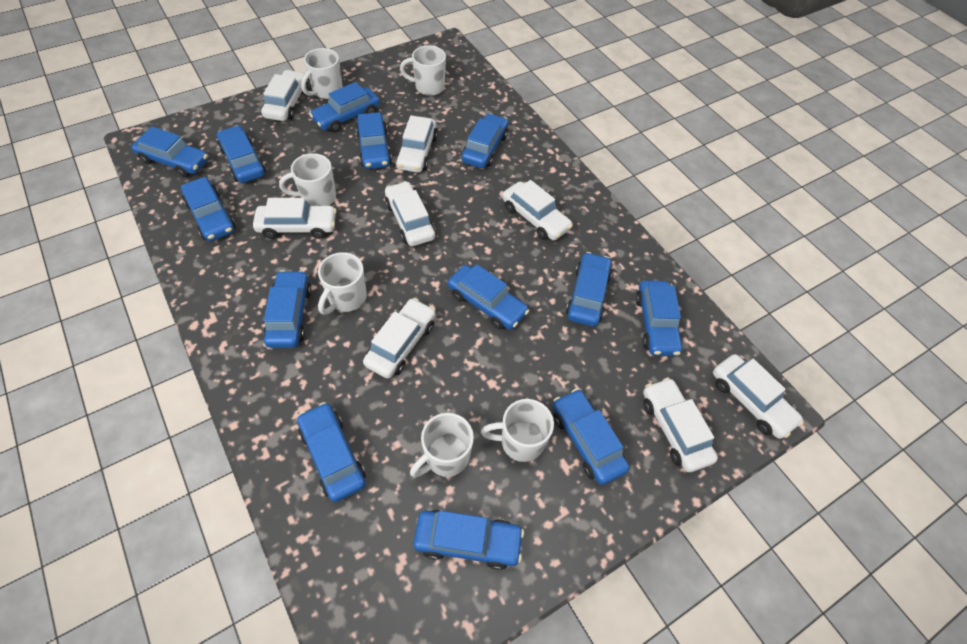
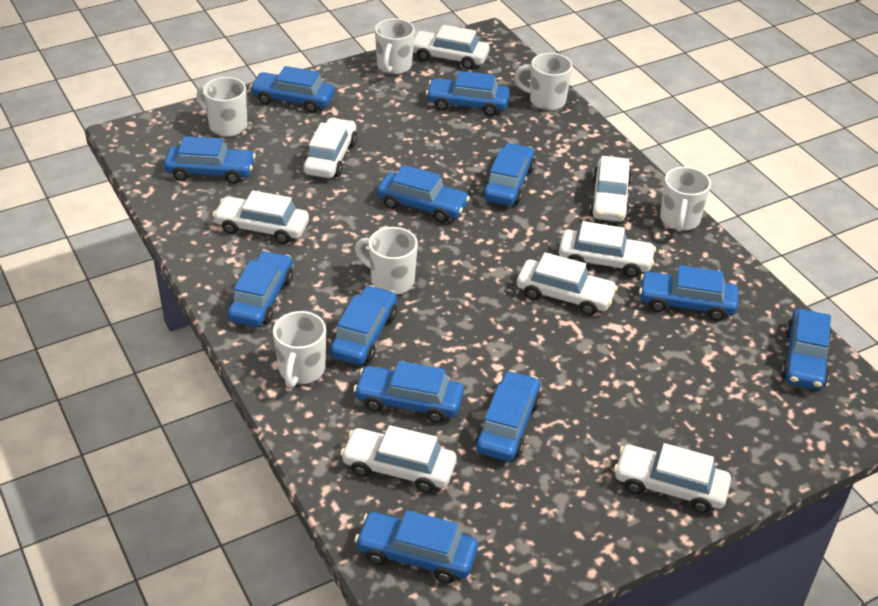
blue car: [131,126,208,177] [181,177,236,241] [217,125,266,183] [263,270,311,348] [297,402,366,502] [309,82,380,132] [356,112,392,169] [413,510,524,570] [448,264,529,330] [461,113,508,168] [553,389,629,485] [566,252,612,327] [636,280,682,356] = 13 -> [164,136,256,184] [228,251,293,327] [249,66,335,113] [330,285,397,365] [353,361,464,423] [354,510,478,583] [377,165,470,223] [426,71,510,116] [475,370,541,461] [483,143,535,206] [639,265,739,321] [781,309,832,390] = 12

